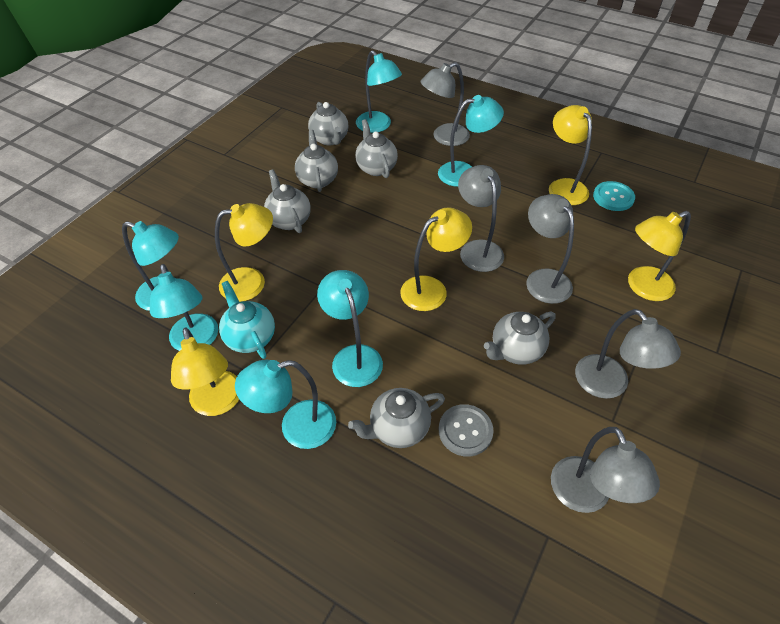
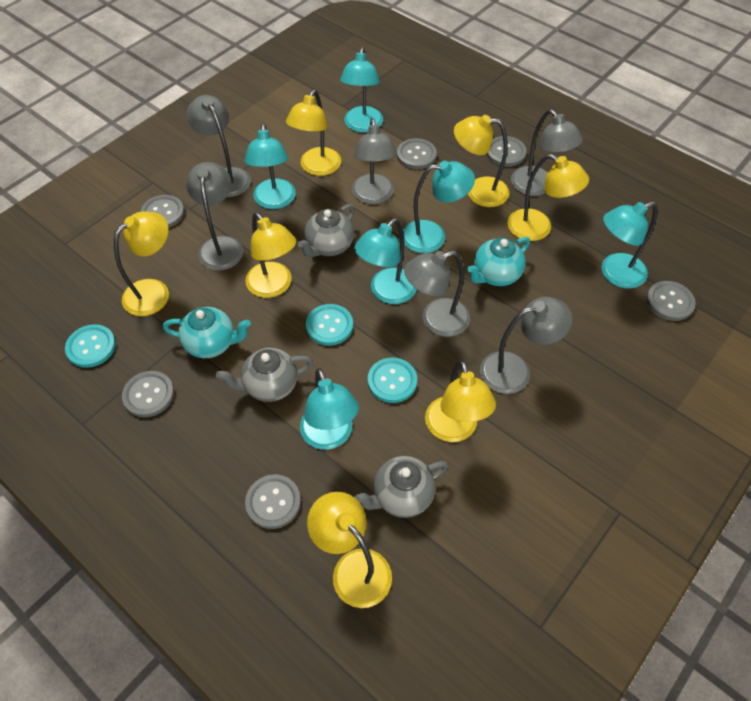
grey button: [439,404,494,457] = 1 -> [122,371,174,417] [141,195,184,228] [245,475,301,529] [397,138,437,169] [487,136,526,167] [646,281,696,321] = 6
grey lamp: [421,62,470,146] [458,165,504,272] [526,194,574,304] [551,427,660,513] [575,309,681,399] = 5 -> [186,95,251,197] [186,162,243,271] [352,118,397,204] [404,251,470,337] [480,297,572,394] [511,109,583,196] = 6
grey teapot: [264,169,311,233] [295,130,338,192] [308,102,348,145] [348,388,445,448] [355,119,398,178] [484,312,556,365] = 6 -> [216,348,313,402] [298,204,355,257] [354,456,449,518] = 3
turquoise button: [593,181,635,211] = 1 -> [65,324,116,368] [306,304,353,346] [368,358,417,403] = 3
turquoise teapot: [219,281,275,359] = 1 -> [163,307,251,358] [467,237,530,286] = 2
yellow lamp: [171,328,239,416] [215,203,273,302] [400,207,472,311] [549,105,592,205] [628,211,691,301] = 5 -> [114,211,169,316] [245,212,296,298] [286,90,341,176] [307,492,392,608] [425,360,496,442] [454,115,509,207] [507,154,589,241] = 7

